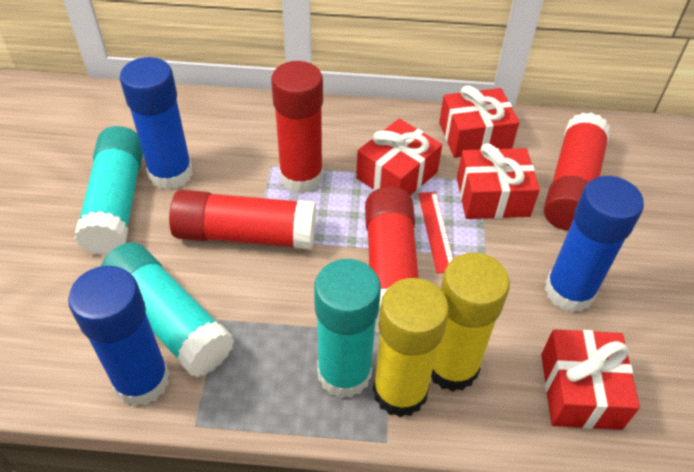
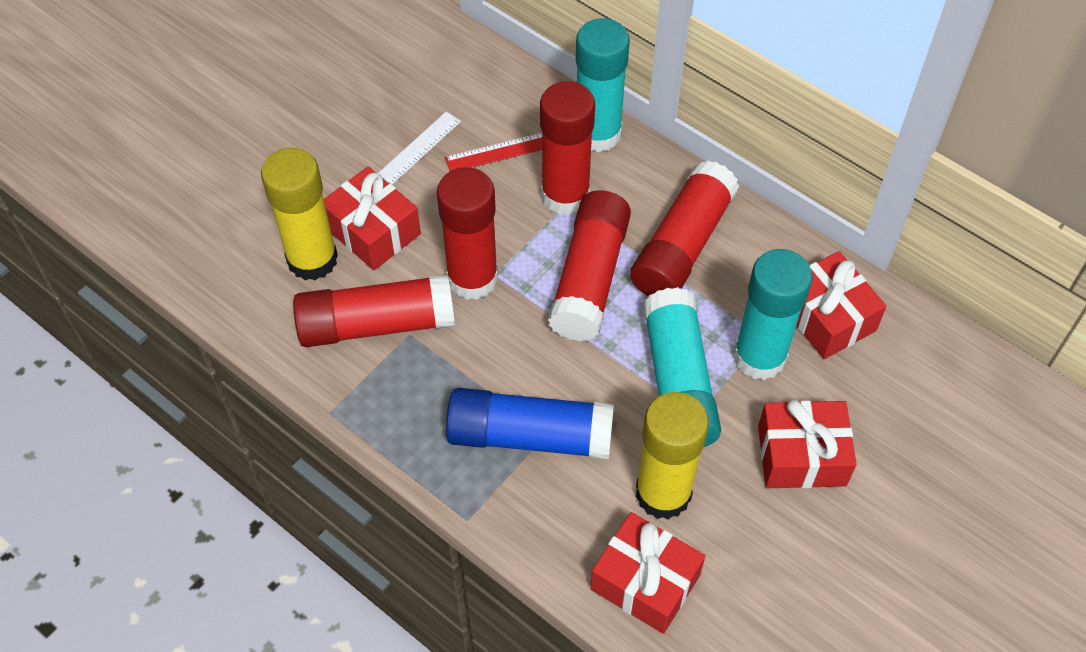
blue glue stick: [68,266,170,406] [120,57,193,190] [544,176,644,312] = 3 -> [446,388,614,459] = 1
red glue stick: [169,190,316,250] [271,61,323,193] [365,187,419,326] [544,112,610,231] = 4 -> [293,274,455,347] [437,167,498,300] [540,81,595,215] [548,190,631,341] [630,160,739,297] = 5
white ruler: none = 0 -> [379,112,461,185] = 1

